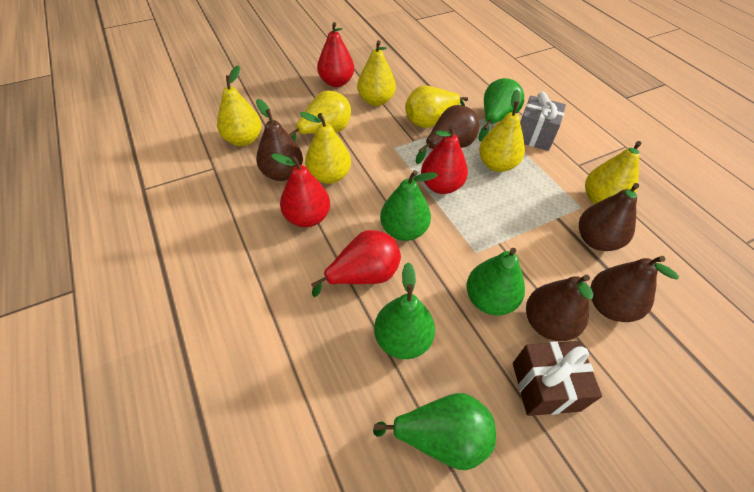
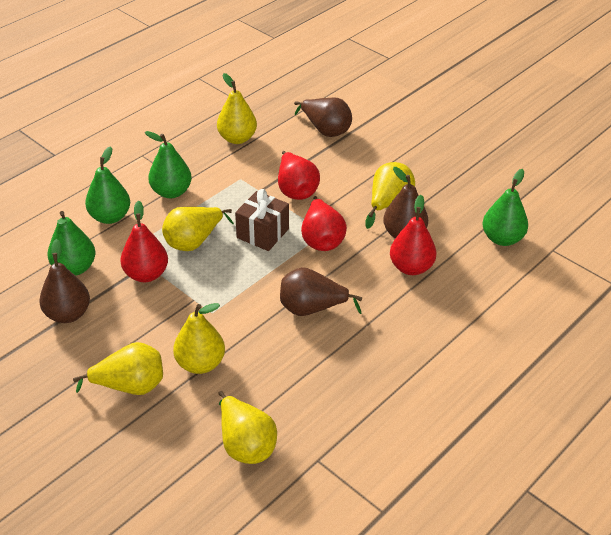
brown pear: [256,99,303,181] [416,105,479,164] [526,275,593,341] [579,183,639,251] [590,256,679,322] = 5 -> [39,239,90,323] [280,267,362,316] [294,97,352,137] [383,167,428,238] = 4
green pear: [373,393,496,470] [374,262,435,359] [380,170,438,241] [466,248,525,315] [479,78,524,141] = 5 -> [48,211,95,276] [85,146,130,224] [145,131,192,198] [483,169,528,246] = 4
grey gift: [520,92,566,151] = 1 -> none = 0
yellow pear: [217,65,262,146] [289,91,351,143] [299,112,351,184] [357,40,396,106] [405,85,468,128] [479,89,525,172] [585,141,642,204] = 7 -> [73,342,163,395] [162,207,234,251] [173,303,225,374] [217,73,257,144] [218,391,277,464] [365,162,415,229] = 6

